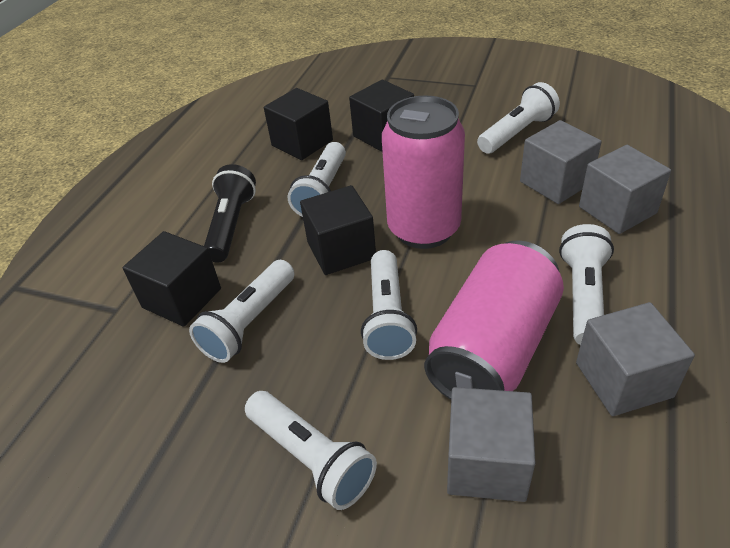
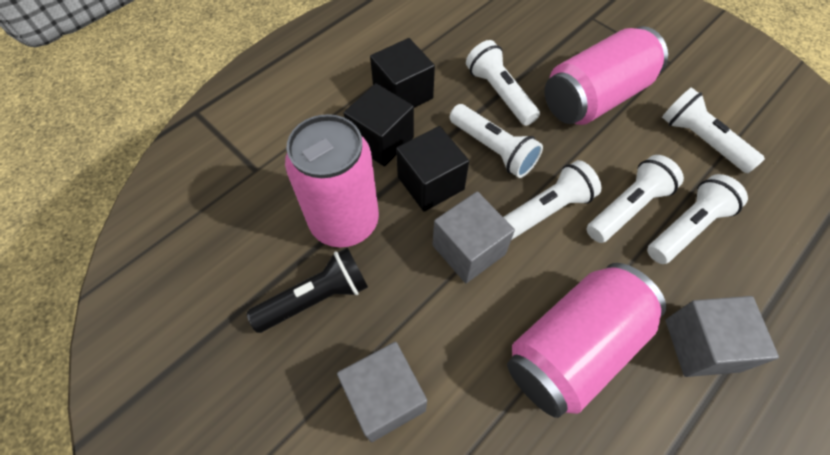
black cube: [123,231,221,327] [264,88,333,160] [300,185,376,275] [349,79,414,152] = 4 -> [344,83,414,166] [370,38,435,108] [396,126,469,212] = 3
grey cube: [447,387,535,502] [520,120,602,204] [576,302,695,416] [579,145,671,234] = 4 -> [337,342,427,442] [432,191,515,283] [666,296,779,377] = 3
pink can: [382,95,465,249] [424,240,564,400] = 2 -> [285,114,379,247] [507,263,666,418] [544,26,668,125] = 3

